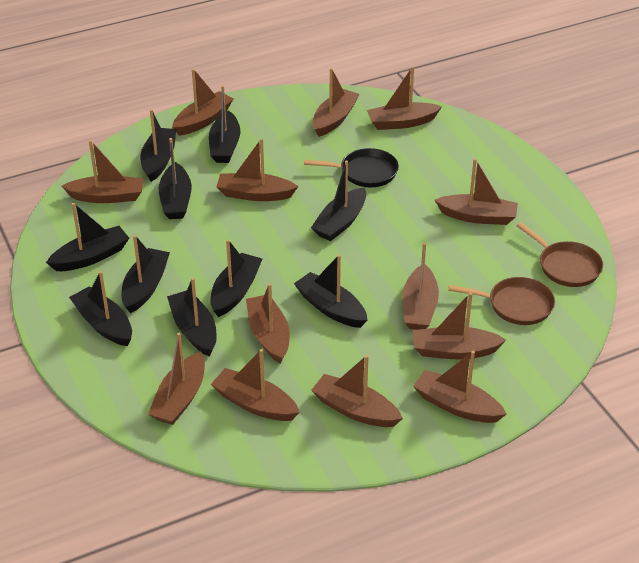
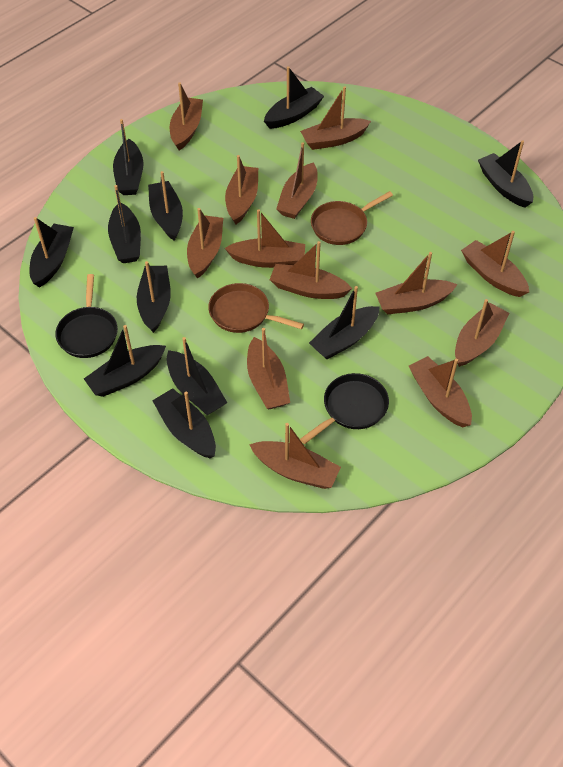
black boat: [46,203,129,271] [69,271,132,346] [121,235,170,313] [140,109,176,182] [159,138,192,219] [167,278,216,357] [209,85,240,163] [210,239,262,317] [294,254,368,328] [311,161,366,241] = 10 -> [30,217,74,287] [84,325,166,397] [108,185,141,263] [113,119,144,195] [137,261,171,333] [148,171,183,241] [152,388,216,458] [167,337,227,415] [264,66,324,129] [309,286,380,359] [478,140,533,208] = 11
black pan: [304,148,399,187] = 1 -> [55,274,118,358] [300,373,389,444] = 2

